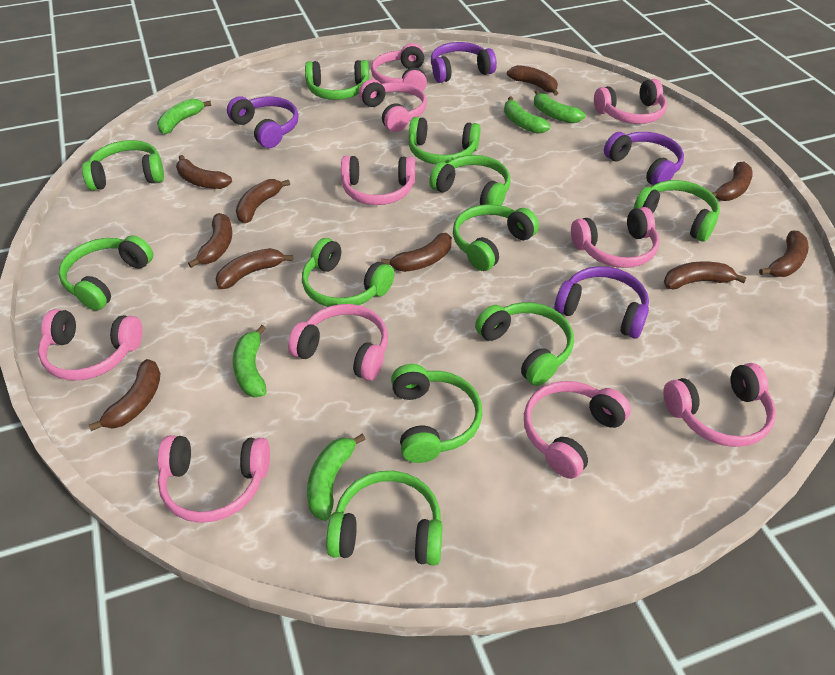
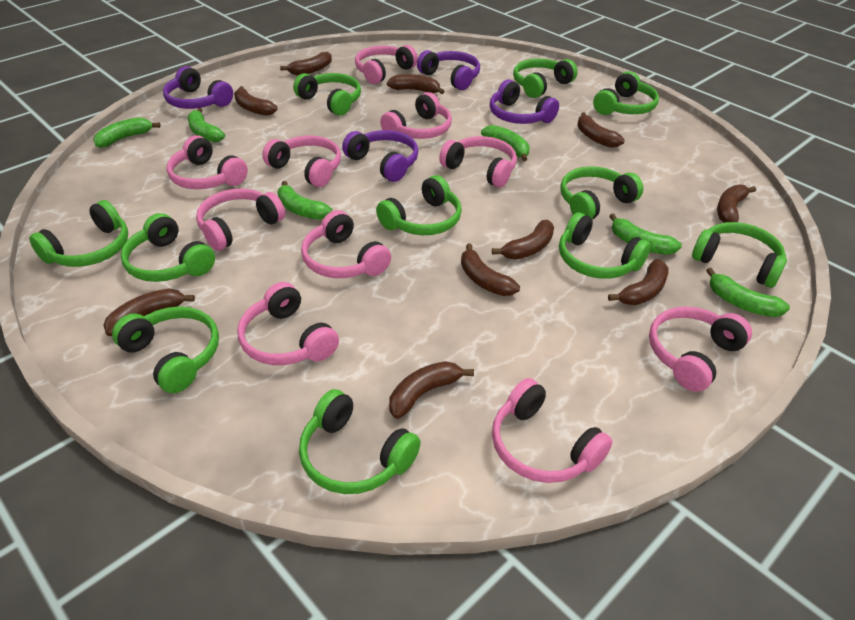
green banana: [157,99,211,134] [233,325,267,398] [307,434,365,521] [504,97,550,134] [534,90,586,123] = 5 -> [93,117,161,148] [188,108,225,142] [278,181,333,220] [481,125,530,161] [609,213,682,255] [706,268,790,317] = 6

